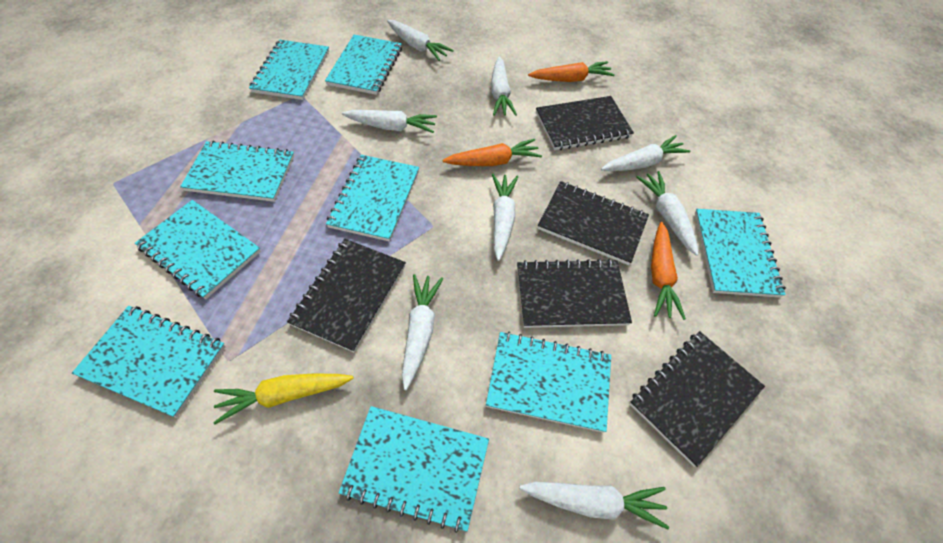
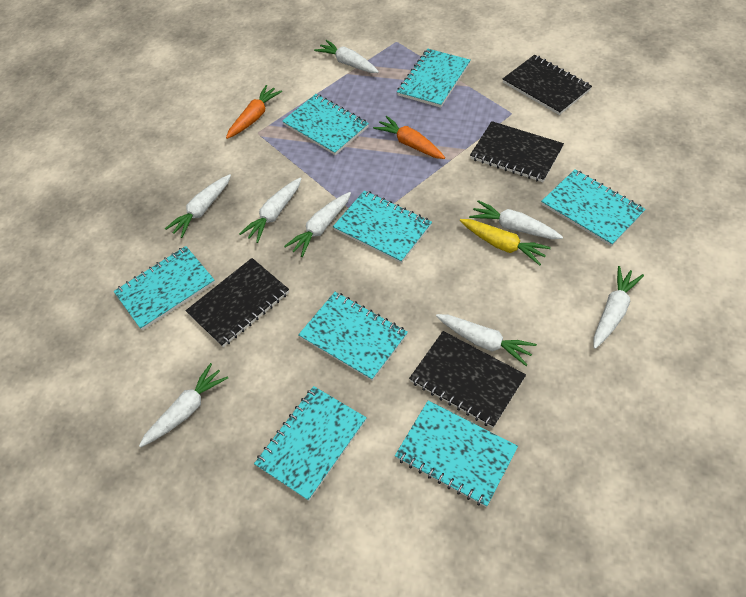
black notebook: [287,239,406,352] [517,259,632,328] [536,96,634,150] [538,181,649,265] [630,331,765,467] = 5 -> [186,258,289,347] [409,331,526,428] [470,121,564,182] [503,55,592,115] = 4
orange carrot: [442,139,542,166] [528,61,615,82] [651,222,686,320] = 3 -> [226,85,282,139] [373,116,445,159] = 2
turquoise notebook: [72,306,226,418] [135,200,261,299] [180,140,294,202] [249,40,329,100] [325,35,402,95] [326,155,419,242] [339,406,489,533] [486,332,611,433] [695,209,786,298] = 9 -> [114,246,215,330] [254,386,367,501] [282,94,369,155] [298,292,408,381] [333,190,432,263] [395,401,518,507] [397,49,471,108] [541,169,646,246] = 8

